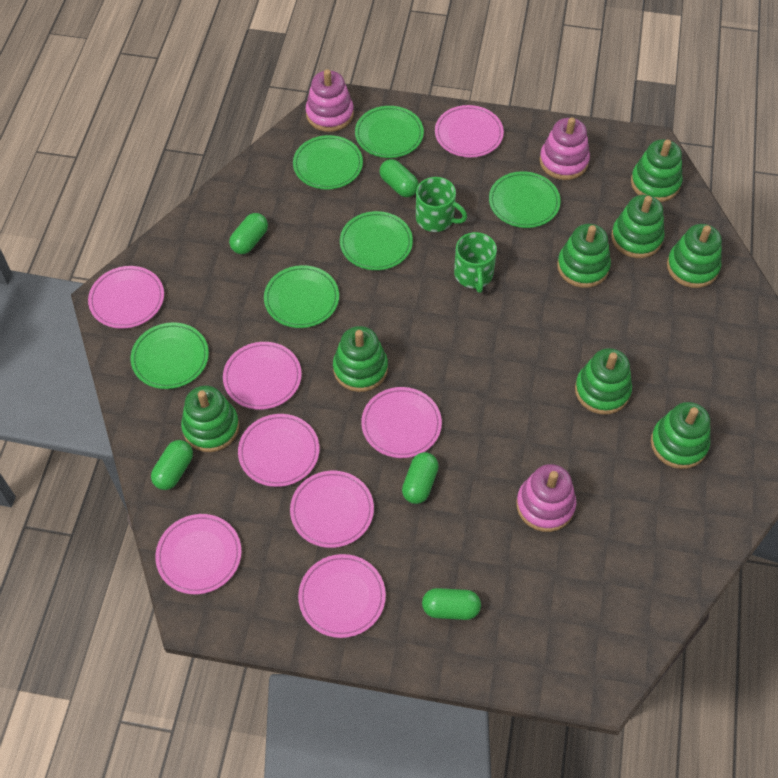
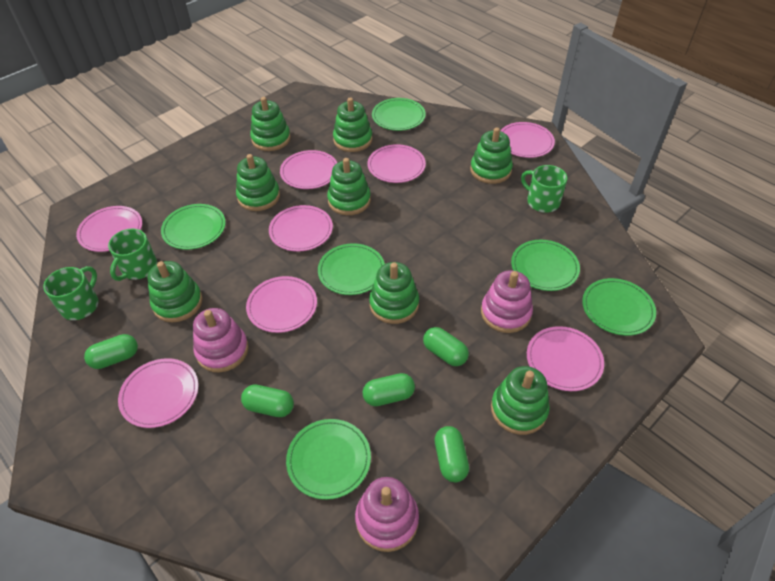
green mug: [416,177,467,232] [454,232,497,293] = 2 -> [43,266,99,320] [108,229,157,281] [521,165,567,213] = 3

